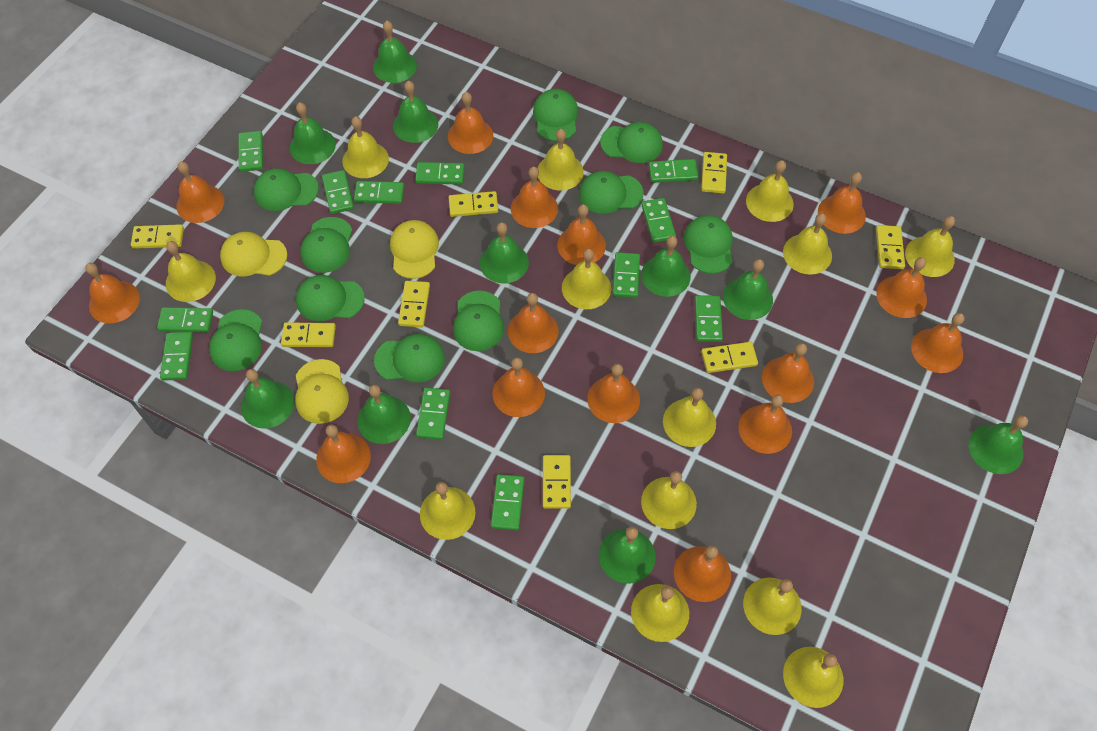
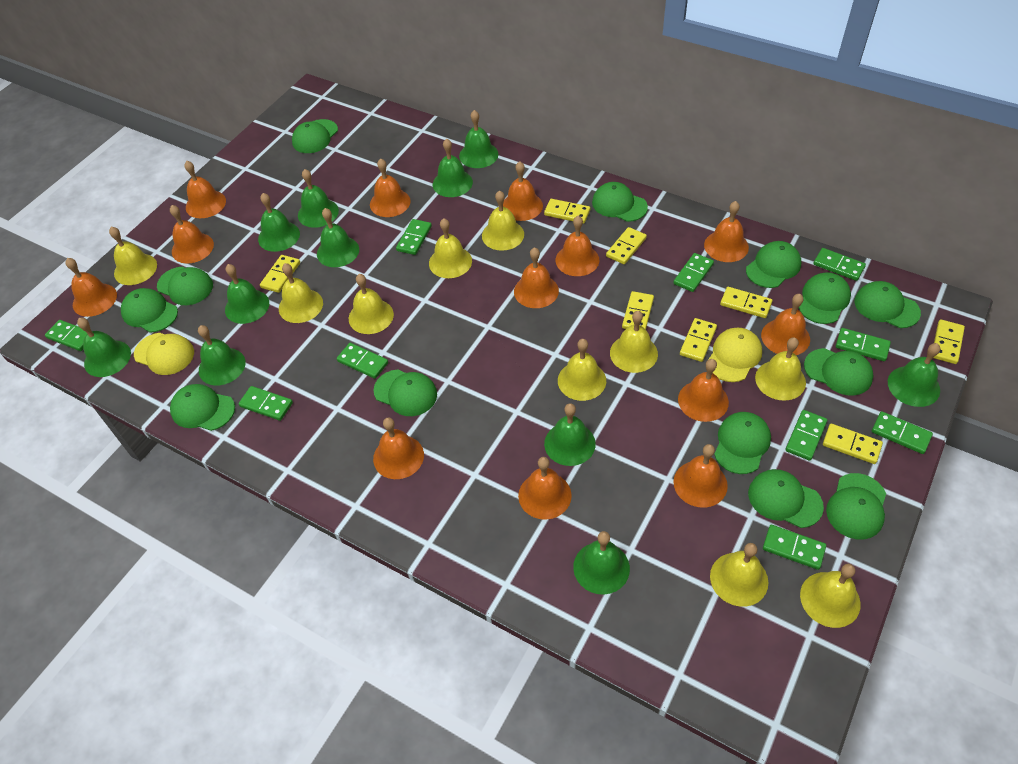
green bell: [241,369,294,429] [290,102,336,164] [358,385,411,444] [373,21,417,83] [393,81,438,143] [480,222,529,283] [599,527,656,584] [641,236,691,297] [723,259,773,320] [968,415,1028,474] = 10 -> [77,318,131,377] [198,325,246,385] [225,264,269,324] [258,193,300,252] [298,169,339,228] [317,208,359,267] [433,138,473,197] [459,110,498,168] [544,403,596,466] [573,531,630,595] [888,343,940,407] = 11
green cap: [209,309,262,371] [254,168,319,211] [296,275,365,321] [300,217,352,273] [374,334,445,382] [453,291,504,351] [533,89,578,141] [579,171,643,214] [600,122,663,163] [684,215,733,274] = 10 -> [121,288,178,333] [157,266,213,305] [170,384,235,431] [292,119,338,153] [374,369,437,416] [592,182,648,222] [714,412,771,474] [746,241,801,288] [748,469,824,528] [799,272,851,324] [804,348,874,396] [826,473,886,540] [855,281,921,328] = 13
green domino: [157,307,213,333] [160,332,193,380] [239,131,263,172] [322,170,354,214] [354,181,404,204] [415,162,464,184] [416,388,450,440] [491,474,524,530] [613,252,640,298] [641,198,676,243] [649,159,699,183] [695,295,723,342] = 12 -> [45,320,87,351] [238,386,293,421] [337,343,388,379] [396,219,432,255] [673,253,714,292] [763,525,826,570] [786,410,827,461] [813,248,866,281] [836,328,891,361] [872,411,933,454] = 10
orange bell: [85,263,140,323] [176,161,225,223] [316,424,371,483] [448,92,493,154] [492,357,545,417] [508,293,559,353] [511,167,558,228] [557,204,606,265] [587,364,640,423] [674,545,731,602] [738,394,792,454] [762,343,814,403] [818,172,866,234] [876,257,927,318] [911,313,965,373] = 15 -> [65,258,117,317] [170,205,214,263] [184,161,226,218] [370,158,411,217] [373,417,424,479] [503,161,543,221] [514,247,559,308] [518,457,572,520] [556,216,599,276] [673,444,728,508] [678,359,729,422] [704,201,749,262] [761,294,810,355] = 13
yellow bell: [166,241,216,302] [342,116,389,178] [420,482,475,540] [538,129,584,191] [562,249,611,309] [631,584,689,642] [641,471,697,529] [663,388,716,447] [743,577,802,635] [746,160,794,222] [783,213,832,275] [783,647,843,708] [905,216,955,277] = 13 -> [109,227,157,285] [279,263,323,323] [349,274,394,334] [429,218,472,278] [482,190,524,251] [558,339,606,401] [610,311,658,373] [710,543,768,607] [755,337,806,401] [800,564,861,628] = 10
yellow cap: [220,232,287,276] [295,359,349,424] [390,220,439,279] = 3 -> [134,333,194,375] [707,328,762,382] = 2

